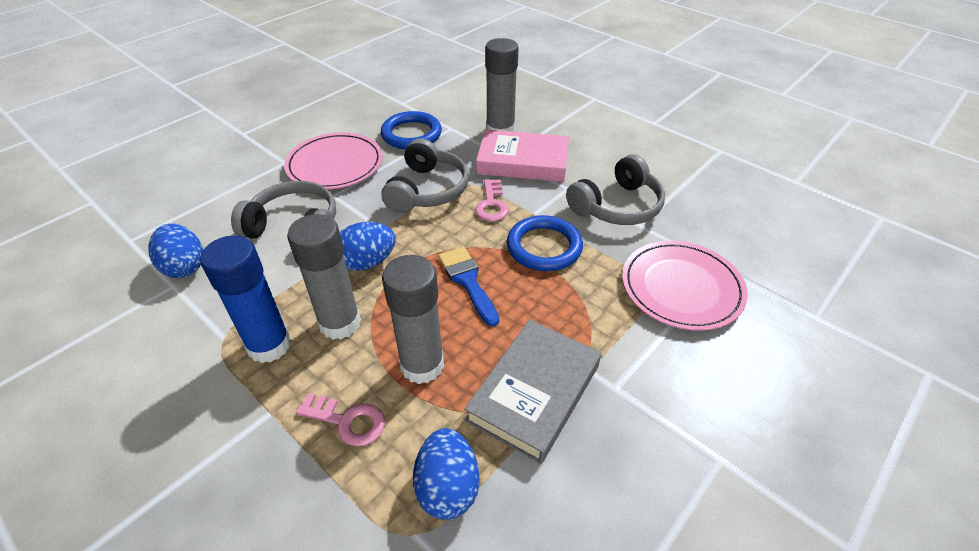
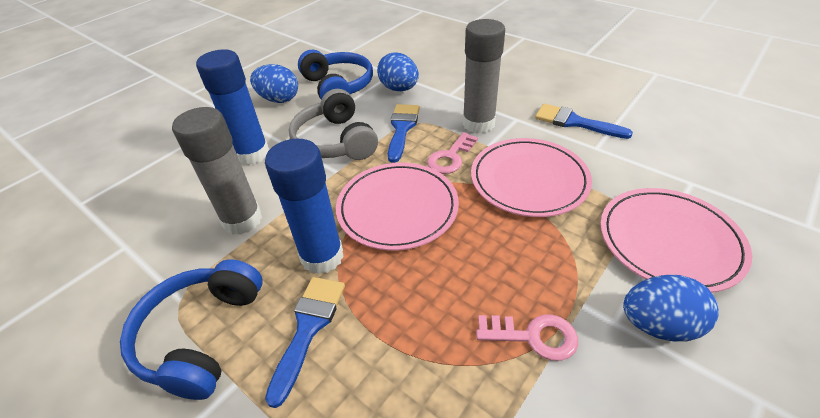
blue brush: [438,247,499,327] = 1 -> [265,277,345,408] [388,104,420,163] [535,104,633,139] = 3
blue glue stick: [200,235,291,363] = 1 -> [196,49,269,165] [265,139,344,274] = 2
blue headphones: none = 0 -> [120,259,263,400] [298,50,373,100] = 2
blue ring: [381,111,442,149] [507,215,583,271] = 2 -> none = 0
grey book: [464,320,601,464] = 1 -> none = 0
grey glue stick: [287,214,361,340] [382,255,444,384] [485,38,519,132] = 3 -> [172,107,262,235] [462,19,505,134] = 2
grey headphones: [231,181,336,239] [381,138,469,213] [566,154,665,225] = 3 -> [289,89,378,160] = 1
pink book: [476,129,569,182] = 1 -> none = 0
pink plate: [284,133,383,190] [622,241,748,331] = 2 -> [336,163,459,251] [471,138,592,217] [600,188,752,293] = 3

